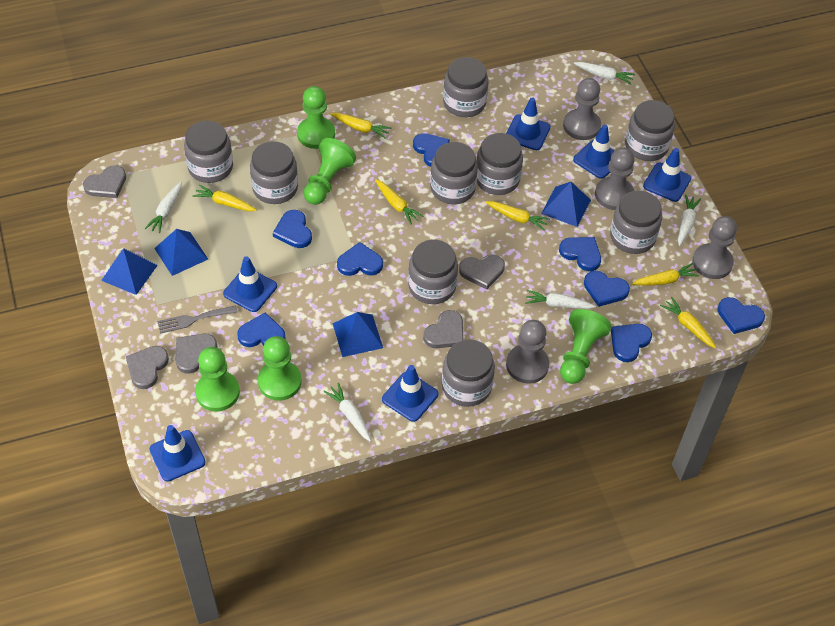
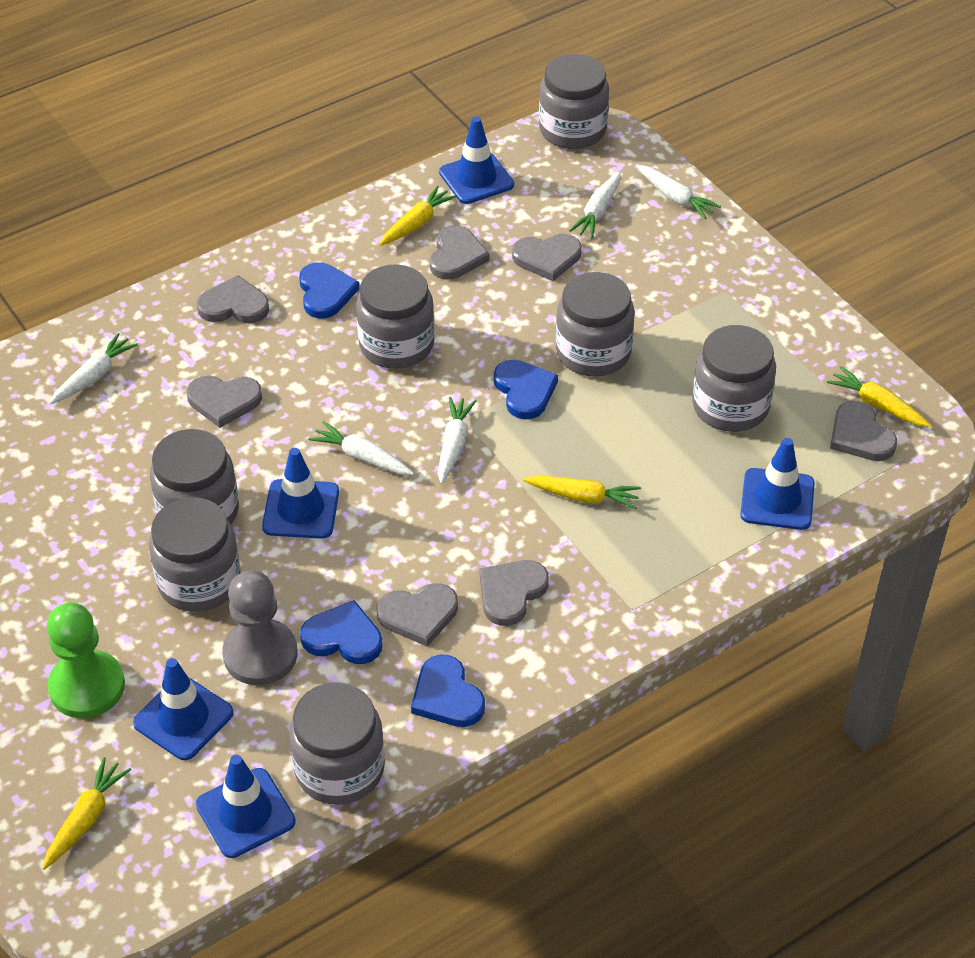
blue heart: [237,313,286,347] [273,210,312,248] [337,242,383,276] [413,133,450,167] [559,237,601,271] [584,271,630,307] [611,324,652,362] [717,297,765,334] = 8 -> [299,262,360,318] [300,600,383,664] [411,655,485,727] [494,360,558,419] = 4
blue pyramid: [101,248,158,295] [154,229,208,276] [332,312,383,357] [541,182,591,227] = 4 -> none = 0
blue traffic cone: [149,425,205,481] [223,256,277,312] [382,365,438,422] [506,97,551,150] [573,124,615,179] [643,148,691,202] = 6 -> [133,658,233,760] [196,755,296,858] [262,448,339,539] [439,117,514,204] [740,438,815,530] = 5
green pawn: [195,347,240,411] [258,336,302,401] [297,86,335,149] [303,138,356,205] [560,309,611,384] = 5 -> [47,603,125,718] = 1
grey fork: [157,305,238,334] = 1 -> none = 0
grey heart: [83,165,126,198] [126,346,169,389] [175,333,217,374] [423,310,464,348] [459,255,505,289] = 5 -> [186,376,262,428] [197,275,269,323] [377,583,458,647] [430,225,490,280] [480,560,549,626] [512,234,582,281] [830,401,897,461] = 7
grey jar: [184,121,233,183] [250,141,298,204] [408,239,458,304] [430,142,478,204] [442,339,495,407] [443,57,488,117] [476,133,523,195] [610,191,662,254] [625,100,675,161] = 9 -> [149,497,241,612] [150,429,239,524] [289,682,385,805] [356,264,435,369] [539,54,609,149] [556,272,635,377] [692,325,776,432] = 7
grey pawn: [506,320,549,384] [563,78,601,140] [595,148,635,210] [692,216,737,279] = 4 -> [223,570,298,685] = 1
yellow carrot: [192,184,257,211] [330,113,391,139] [375,179,423,224] [485,201,550,230] [632,263,699,285] [660,297,716,348] = 6 -> [42,757,131,870] [379,185,457,246] [523,475,641,509] [827,366,931,427] = 4

